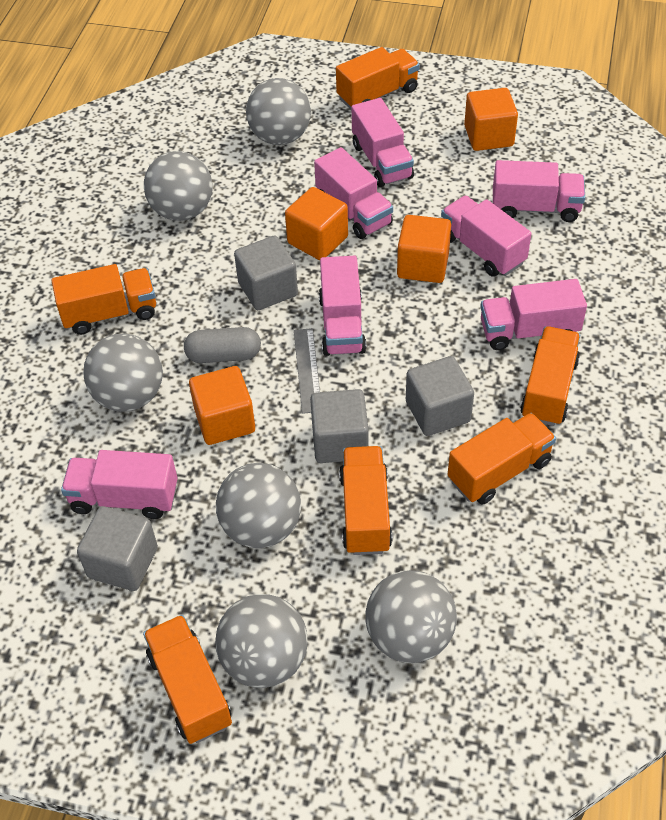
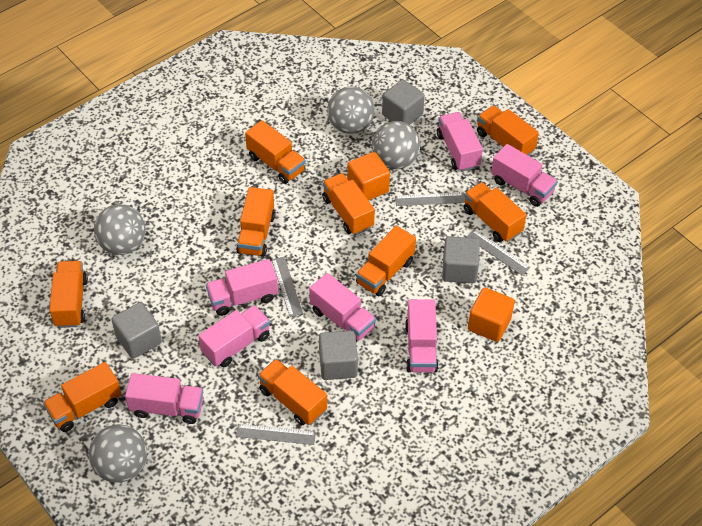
grey ball: [83,333,163,412] [144,151,213,221] [215,594,308,688] [216,463,301,548] [246,78,311,145] [365,570,457,663] = 6 -> [89,424,147,483] [94,204,146,255] [327,86,375,134] [372,121,420,169] = 4
grey capsule: [184,327,261,363] = 1 -> none = 0
grey ruler: [294,328,320,414] = 1 -> [236,424,316,445] [272,257,303,317] [395,192,465,206] [466,229,530,275] = 4
orange cube: [189,366,255,445] [285,187,348,260] [397,215,451,283] [464,88,518,151] = 4 -> [347,152,390,200] [468,287,515,342] = 2
orange truck: [51,264,156,335] [143,615,232,744] [336,47,420,110] [339,446,393,555] [448,413,556,505] [520,326,580,426] = 6 -> [43,362,122,432] [49,261,88,328] [236,187,275,257] [245,120,306,184] [258,359,327,425] [322,173,375,235] [356,226,416,296] [463,182,526,242] [477,105,539,155] = 9

